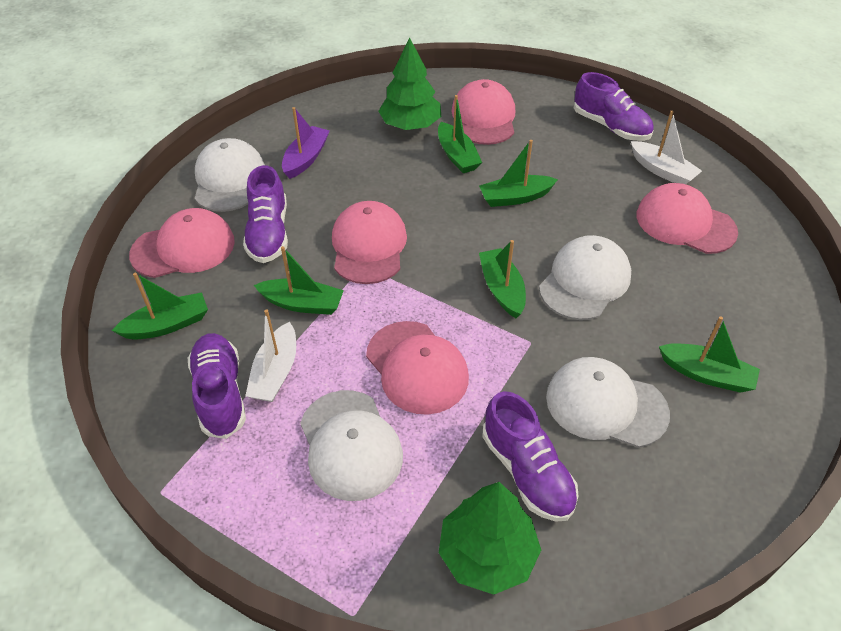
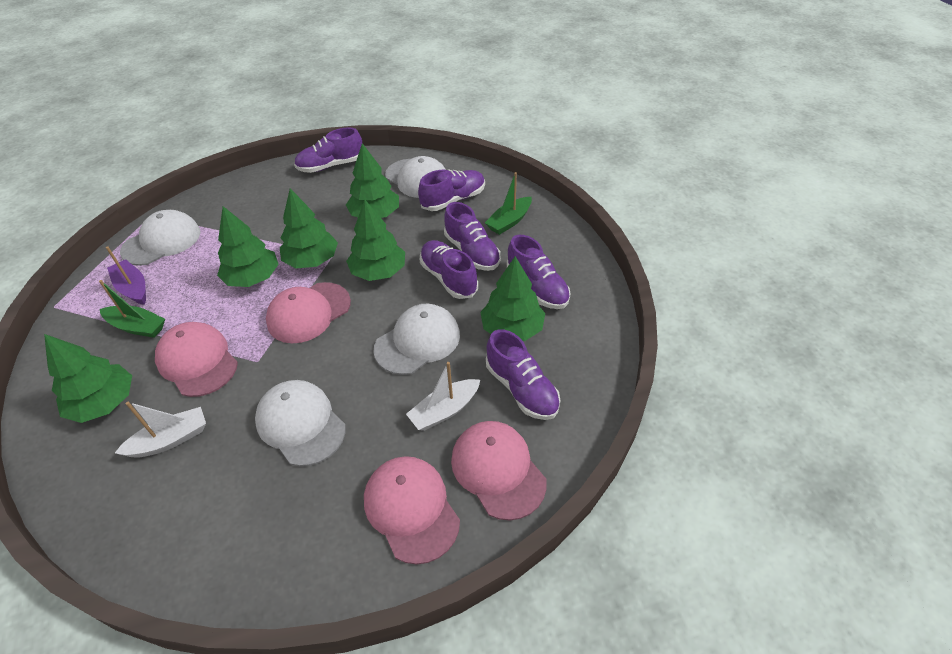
green boat: [112,273,208,340] [254,246,344,315] [438,95,482,173] [479,140,558,207] [479,240,526,318] [659,316,760,393] = 6 -> [99,280,165,338] [485,172,532,235] = 2
green tree: [378,37,441,130] [439,482,541,595] = 2 -> [44,334,132,423] [217,206,279,287] [280,188,338,268] [346,143,399,218] [346,199,405,281] [480,256,545,341] = 6
pink cap: [129,208,235,278] [332,201,407,284] [366,321,469,415] [452,79,515,145] [637,183,738,254] = 5 -> [155,322,238,397] [266,282,351,343] [364,456,460,564] [451,421,547,520] = 4
purple shoe: [188,333,246,439] [243,165,288,263] [482,391,578,522] [574,72,654,141] = 4 -> [294,127,362,173] [418,169,485,211] [420,240,478,299] [444,202,501,271] [486,329,560,420] [507,235,571,309] = 6

